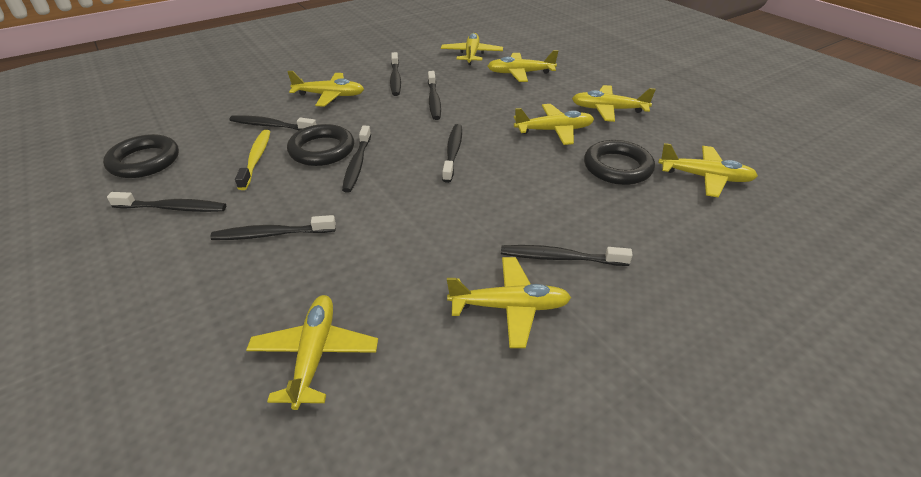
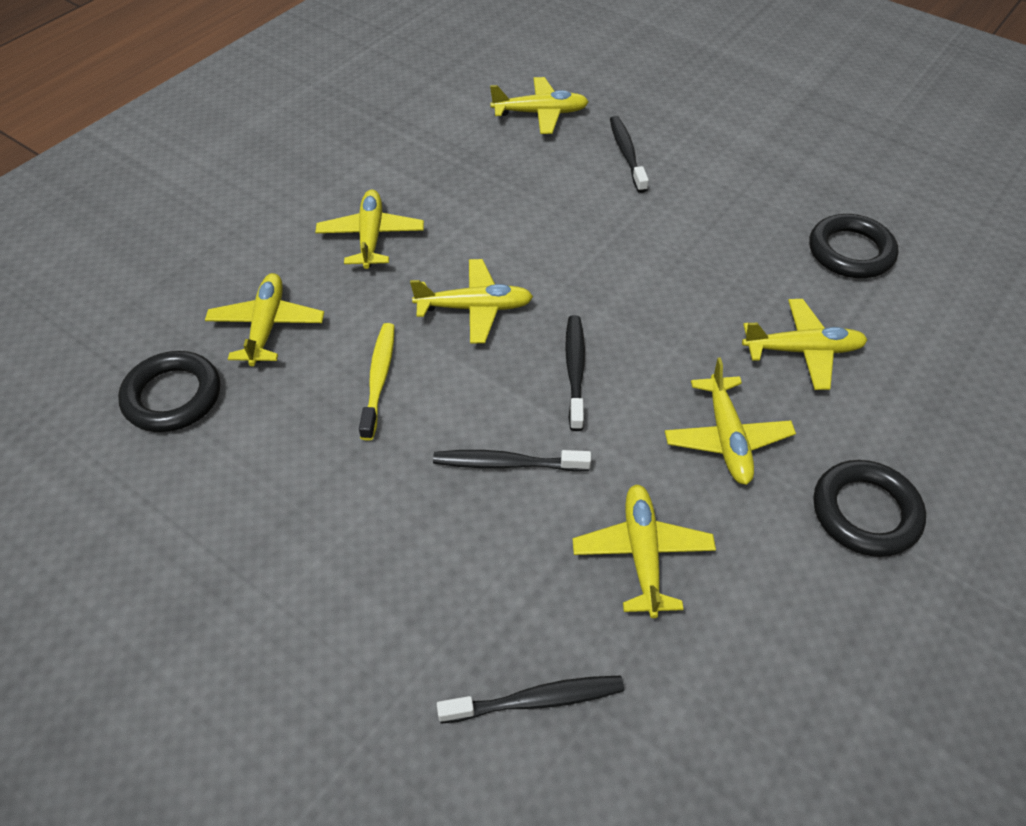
black toothbrush: [107,192,226,212] [211,215,336,240] [230,115,316,130] [342,126,371,193] [390,52,401,96] [428,71,441,120] [442,124,462,183] [501,245,633,266] = 8 -> [433,450,591,472] [437,676,624,723] [565,315,585,431] [610,116,649,193] = 4
yellow plane: [246,295,378,410] [287,71,364,107] [441,33,503,65] [447,257,571,348] [488,50,558,82] [514,104,594,145] [572,85,656,122] [658,143,758,198] = 8 -> [205,273,324,366] [315,190,424,269] [410,259,533,344] [490,77,589,134] [573,484,716,618] [665,358,796,485] [742,299,867,390] = 7

